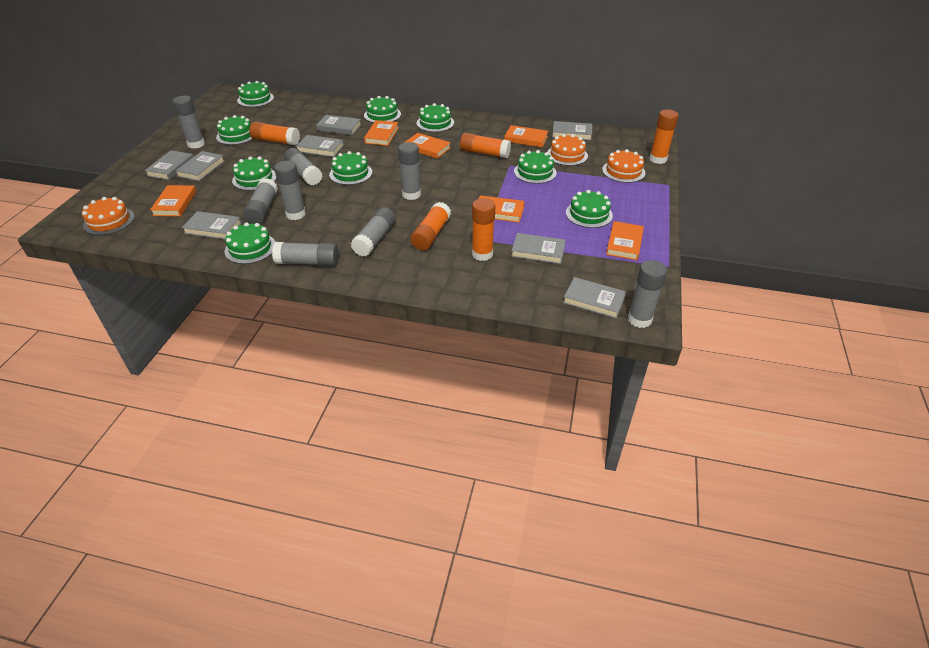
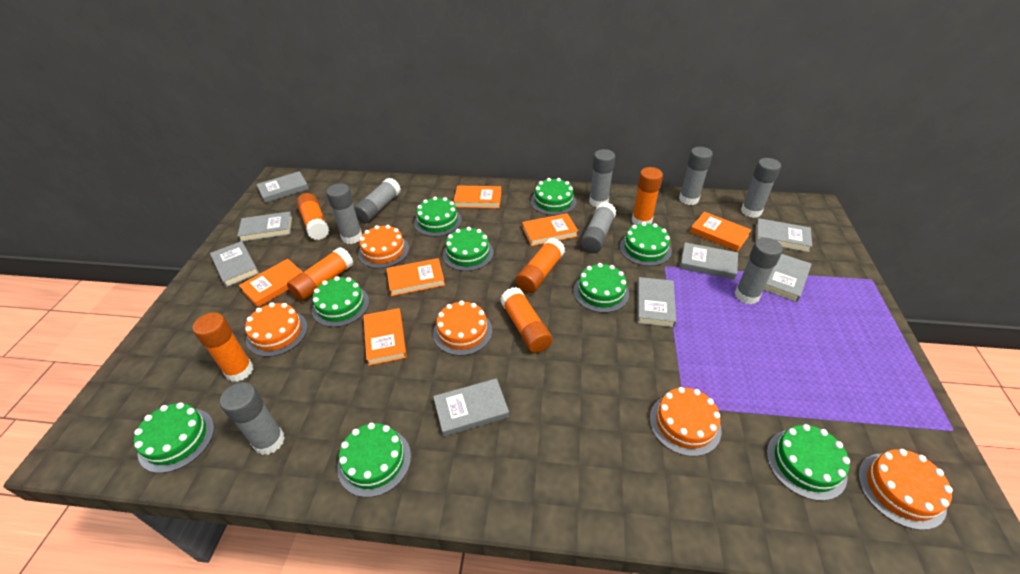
orange cake: [82,197,134,235] [547,134,588,166] [602,149,646,183] = 3 -> [245,302,308,357] [358,225,409,268] [433,300,492,356] [650,387,722,457] [858,449,953,530] = 5
orange glue stick: [249,122,300,145] [411,202,451,250] [460,133,511,158] [472,198,495,261] [649,109,679,164] = 5 -> [193,312,253,382] [287,247,353,301] [296,193,329,240] [500,287,553,353] [516,238,565,293] [632,167,663,225] = 6

